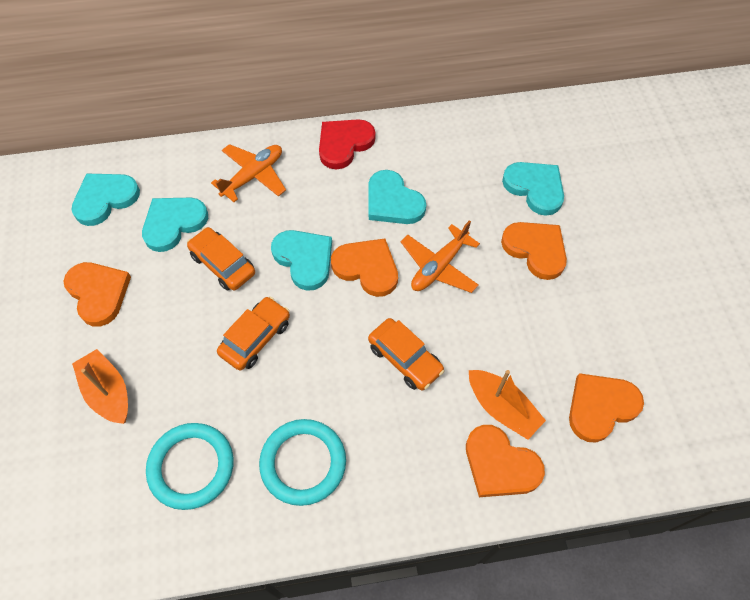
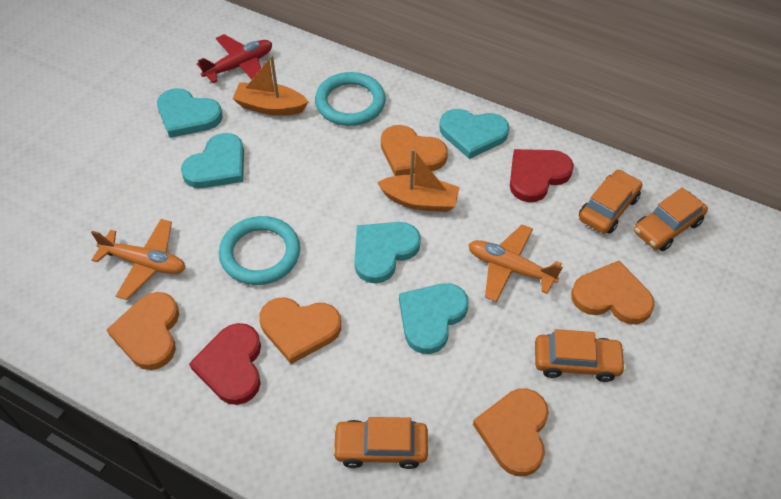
orange car: [187,227,255,291] [217,296,290,371] [368,318,445,390] = 3 -> [332,417,428,469] [535,329,626,382] [579,169,642,234] [634,187,708,251] = 4
red heart: [319,119,376,169] = 1 -> [189,323,261,405] [510,149,574,202] = 2
red plane: none = 0 -> [197,34,272,83] = 1

